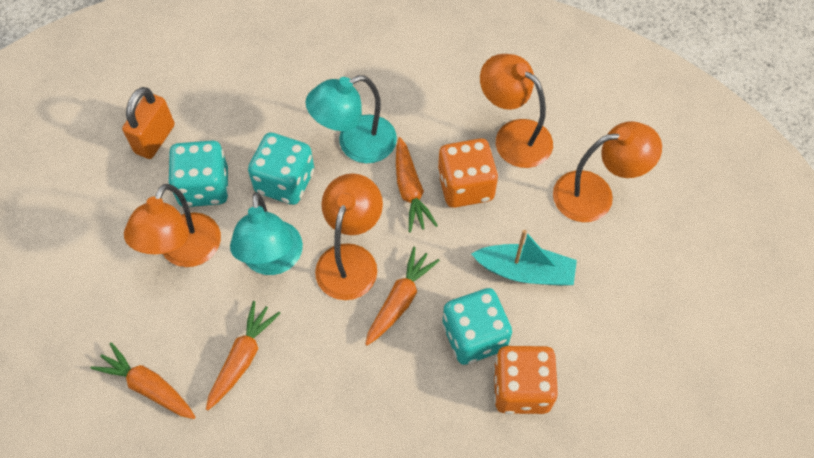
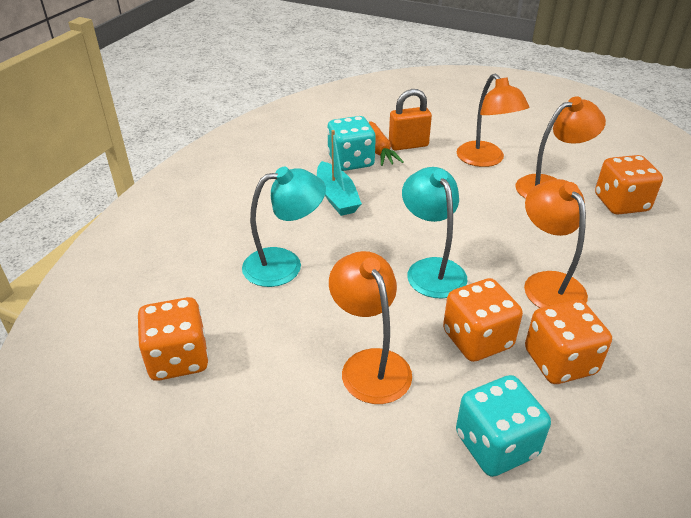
orange carrot: [91,342,195,419] [206,301,281,410] [365,247,440,346] [396,137,438,233] = 4 -> [369,121,404,166] = 1
orange dice: [437,138,498,208] [493,346,558,414] = 2 -> [137,297,209,381] [443,278,523,362] [525,300,612,384] [595,155,663,215] = 4
turquoise dice: [168,141,229,207] [248,132,314,205] [443,288,512,365] = 3 -> [327,116,376,171] [456,375,551,477] = 2

